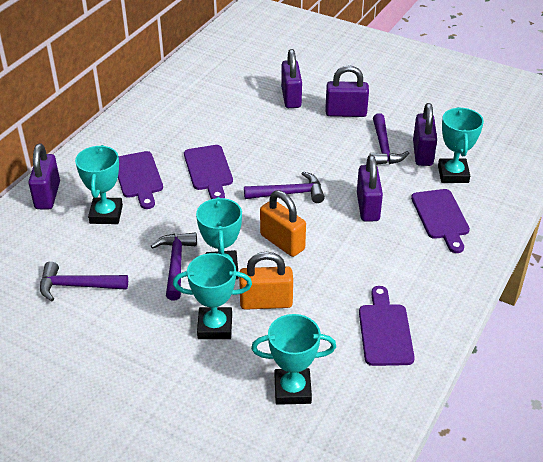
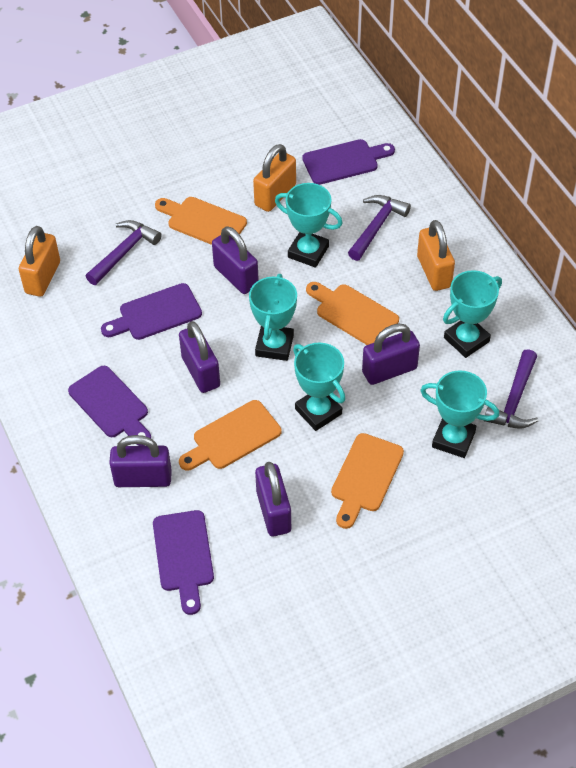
orange cutting board: none = 0 -> [155,197,247,245] [179,400,281,471] [306,282,399,345] [331,433,404,529] = 4
orange padlock: [239,252,293,310] [260,190,306,257] = 2 -> [19,226,60,297] [253,144,296,212] [417,220,455,291] = 3
purple hammer: [40,261,128,301] [151,232,197,300] [244,171,325,203] [369,113,409,165] = 4 -> [86,220,162,285] [348,195,411,261] [484,349,539,429] = 3

